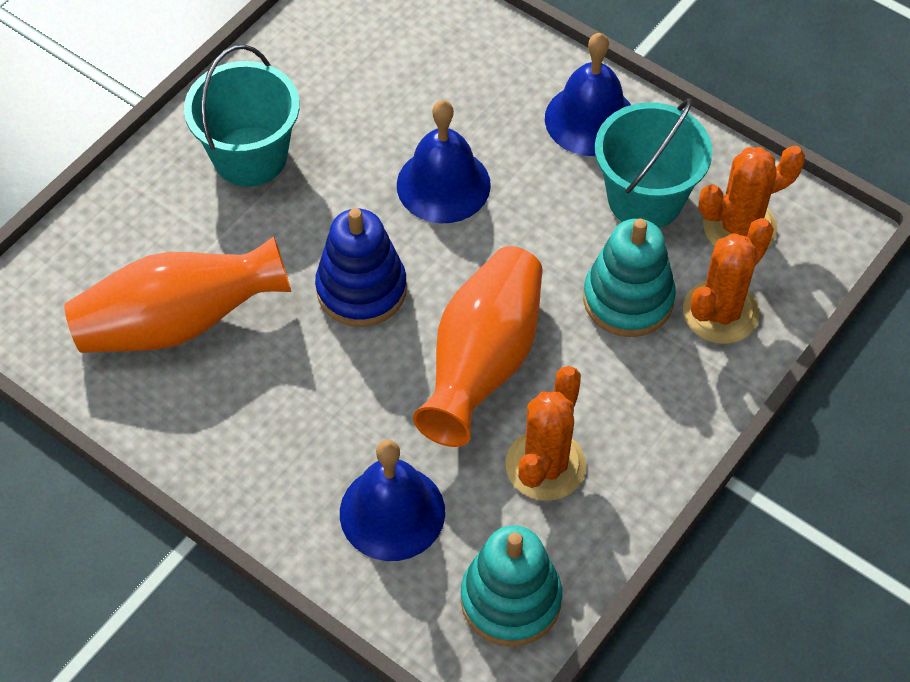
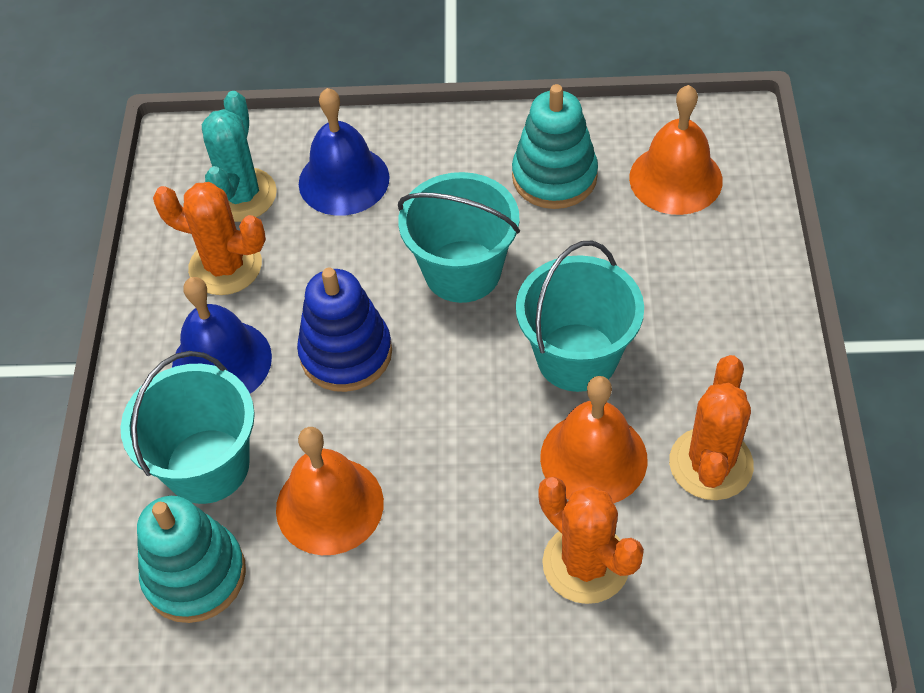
blue bell: [340,440,445,561] [397,100,491,223] [545,33,631,156] = 3 -> [172,277,272,394] [299,88,390,216] = 2
orange bell: none = 0 -> [276,427,384,555] [540,376,647,503] [629,85,723,215] = 3
orange vase: [64,236,291,353] [413,246,543,447] = 2 -> none = 0
turquoise bucket: [184,44,300,187] [595,98,713,228] = 2 -> [121,351,255,504] [398,172,520,303] [516,241,644,392] = 3
turquoise cactus: none = 0 -> [202,91,277,222] = 1

